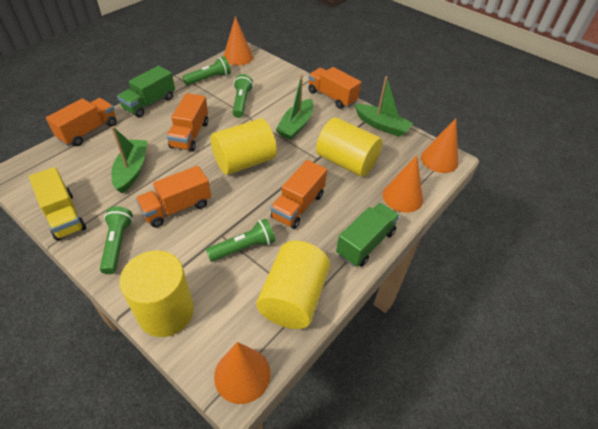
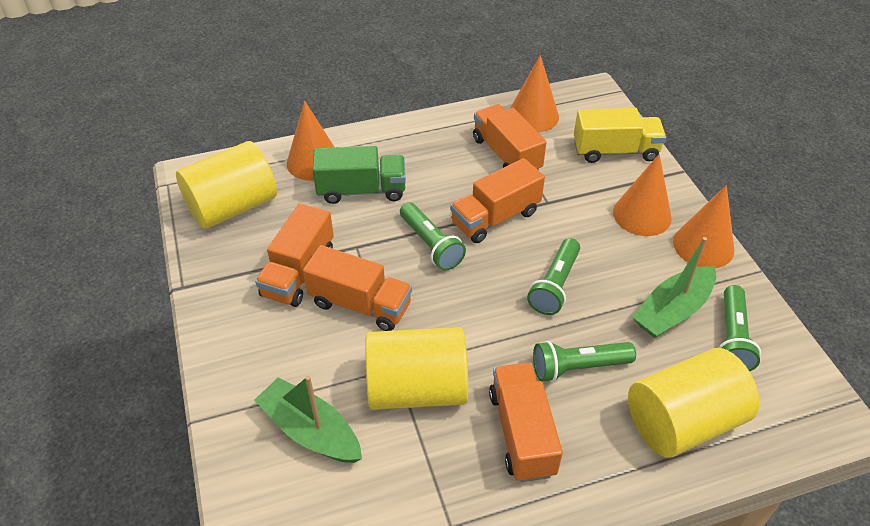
green boat: [111,126,148,193] [276,74,313,140] [354,76,413,137] = 3 -> [254,376,362,463] [632,237,716,338] = 2
green truck: [117,66,175,117] [336,203,400,267] = 2 -> [313,146,406,204] = 1
yellow cylinder: [119,250,194,337] [210,118,277,175] [256,241,330,329] [316,117,383,177] = 4 -> [176,141,277,229] [365,327,468,410] [628,348,760,458] = 3

